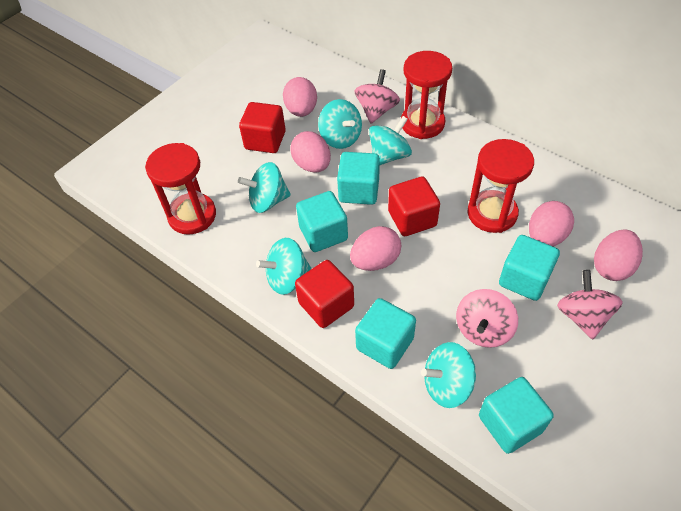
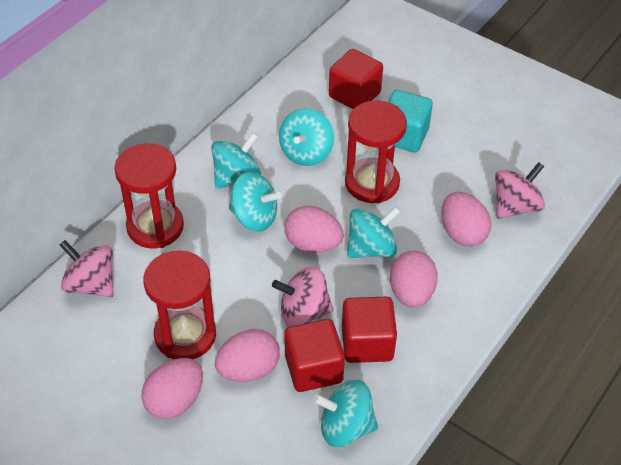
turquoise cube: [296,191,348,252] [337,152,380,205] [355,298,416,369] [479,377,554,454] [499,235,560,301] = 5 -> [388,90,433,152] = 1

